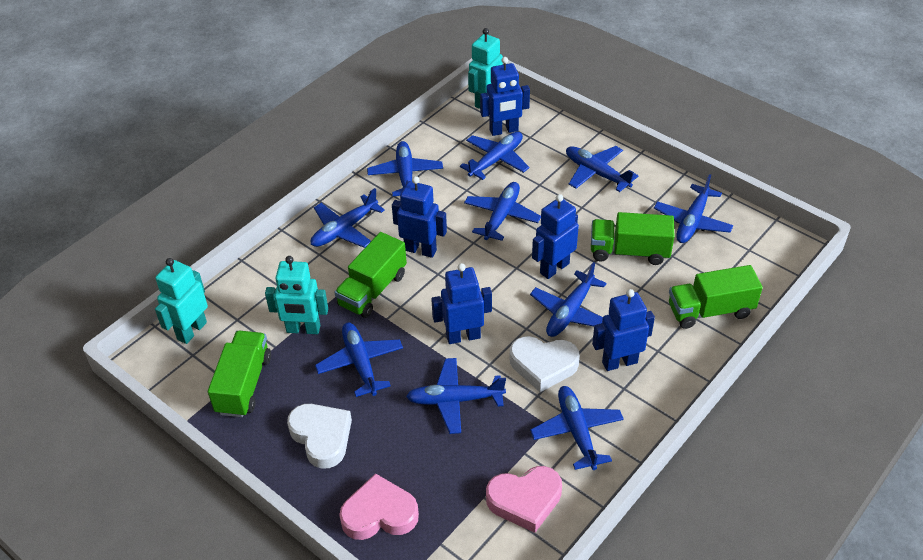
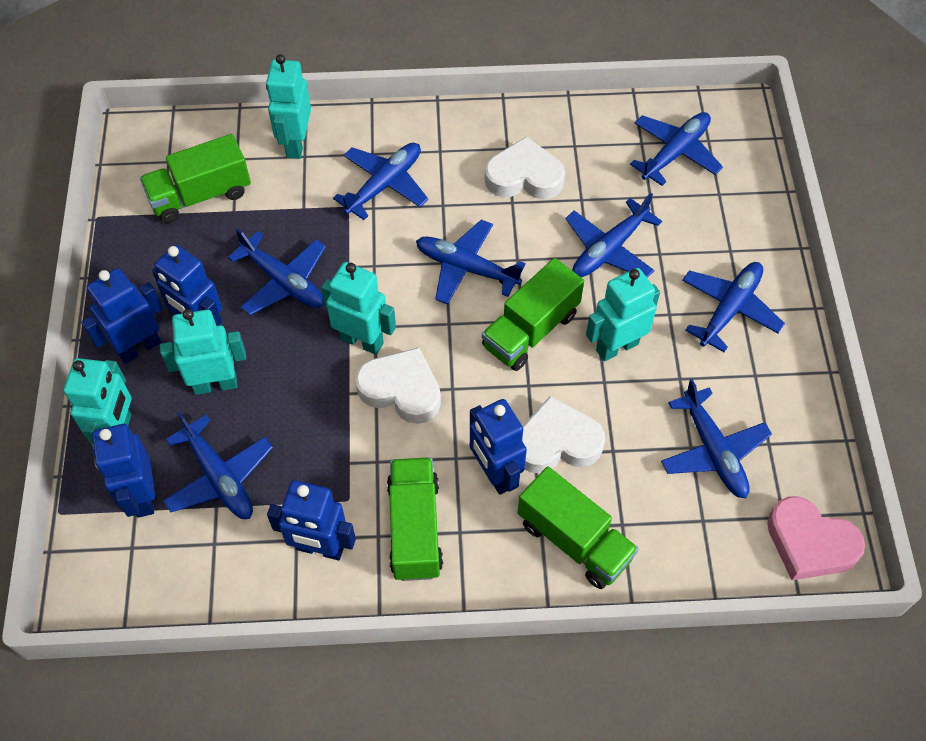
blue plane: [311,188,385,248] [315,323,403,397] [367,141,443,196] [406,358,506,434] [460,132,529,180] [464,182,541,241] [530,262,607,337] [530,386,624,470] [566,146,638,192] [654,174,733,243] = 10 -> [163,412,273,519] [228,228,326,315] [333,143,428,220] [416,220,526,305] [566,193,662,278] [630,112,723,186] [661,379,772,498] [682,262,785,352] = 8
pink heart: [339,473,419,540] [486,466,562,533] = 2 -> [767,496,865,580] = 1
turquoise robot: [155,258,208,344] [265,256,328,334] [468,28,503,109] = 3 -> [64,358,131,447] [160,309,246,395] [266,54,311,159] [321,262,396,355] [586,268,660,361] = 5
white heart: [287,404,352,469] [510,336,580,392] = 2 -> [355,347,441,424] [485,136,565,199] [522,396,605,473] = 3

